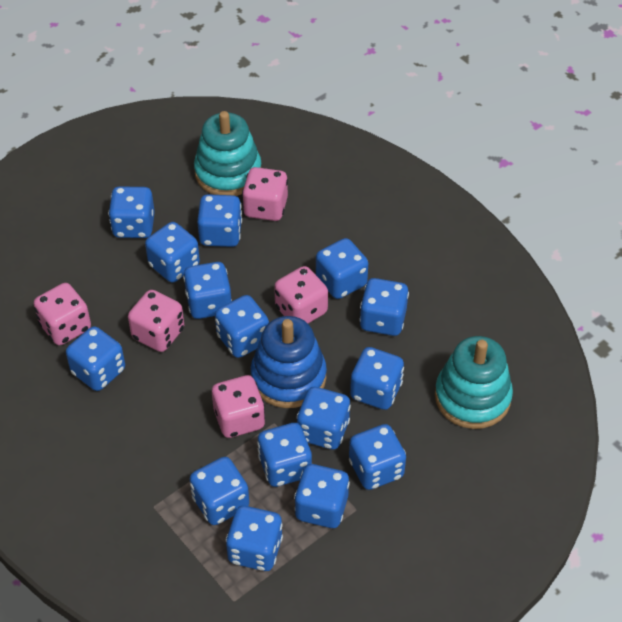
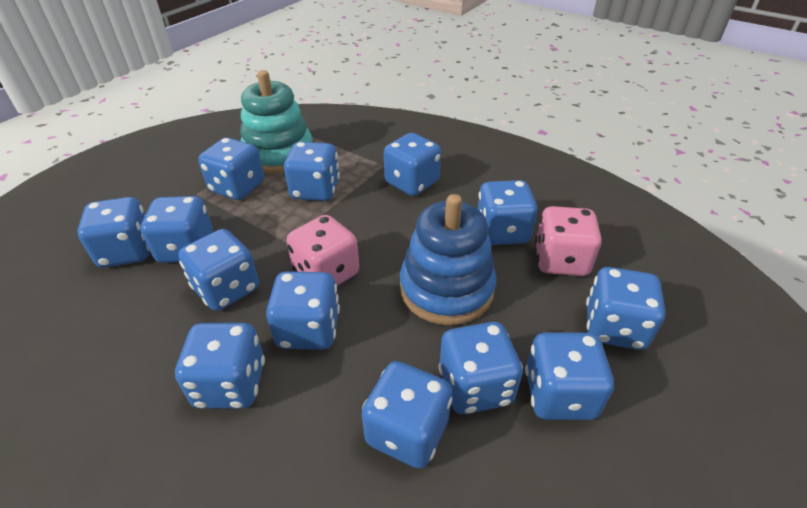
blue dice: [66,326,125,391] [108,186,155,238] [145,222,200,283] [183,262,232,319] [190,457,249,525] [197,194,242,247] [215,295,269,358] [226,506,283,571] [257,423,312,487] [294,464,350,528] [296,387,351,450] [316,238,368,299] [349,424,406,490] [350,347,404,410] [359,278,409,336] = 15 -> [77,197,150,267] [141,196,213,263] [175,323,265,409] [178,229,259,311] [198,138,264,200] [266,271,340,350] [284,142,340,201] [362,361,453,469] [384,133,441,196] [439,322,523,414] [478,180,538,245] [525,332,614,420] [586,267,665,350] = 13
pink dice: [34,283,91,345] [128,290,184,352] [212,375,265,438] [242,167,288,221] [274,266,328,323] = 5 -> [287,215,359,286] [535,206,602,276] = 2
turquoise stacking toy: [194,111,261,196] [435,336,513,429] = 2 -> [240,70,312,174] = 1

